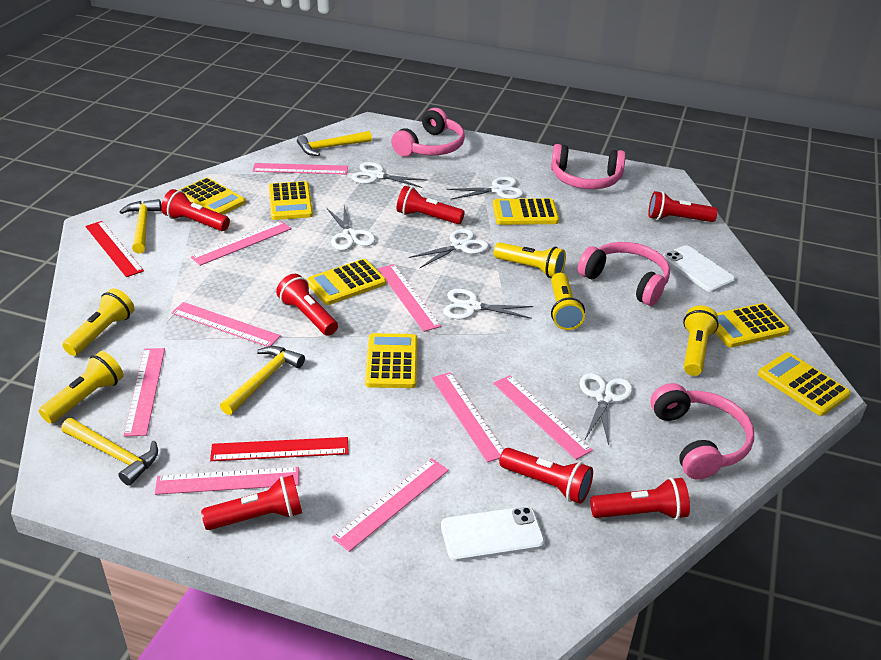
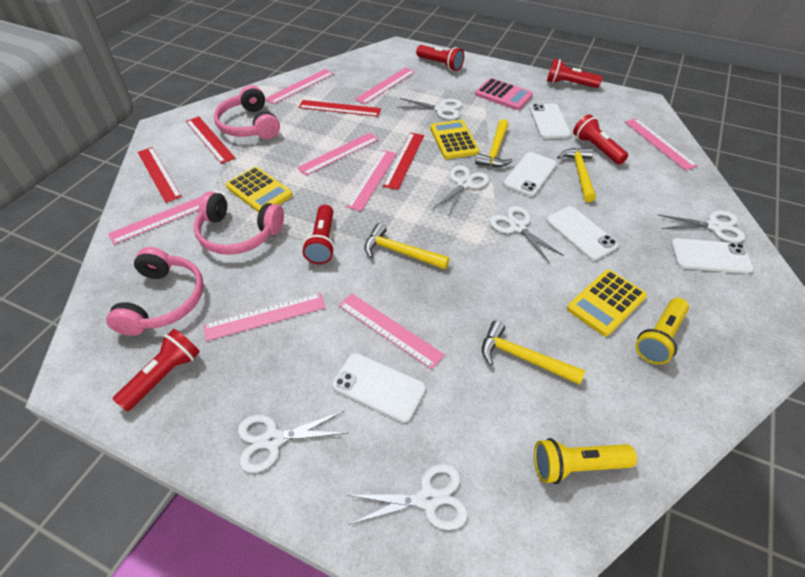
pink calculator: none = 0 -> [475,78,533,110] = 1
pink headphones: [391,108,465,157] [551,144,626,189] [578,242,670,306] [650,383,754,480] = 4 -> [106,247,204,336] [194,192,284,255] [214,85,280,139] = 3
pink ruler: [123,348,165,436] [155,467,299,495] [171,302,281,347] [191,221,291,266] [252,163,348,175] [332,458,449,552] [378,264,441,332] [432,372,504,462] [493,375,593,460] = 9 -> [108,196,202,245] [204,293,326,341] [265,69,334,104] [297,133,379,176] [339,293,445,369] [346,150,397,211] [355,67,415,104] [625,118,698,171] = 8
red flashlight: [161,189,230,231] [201,475,302,530] [276,274,338,336] [397,186,465,224] [499,448,593,504] [590,477,690,520] [648,191,718,222] = 7 -> [113,329,200,411] [302,205,335,264] [416,45,464,71] [547,59,602,88] [573,114,628,165] = 5
red ruler: [85,221,144,277] [210,437,349,461] = 2 -> [138,147,182,203] [186,116,235,164] [298,100,381,117] [383,133,424,190] = 4
white phone: [441,506,545,562] [662,245,735,292] = 2 -> [332,353,426,423] [503,152,557,196] [530,104,571,139] [546,206,618,260] [671,238,753,274] = 5
yellow calculator: [178,178,246,215] [269,181,313,220] [306,259,386,305] [365,333,417,388] [493,198,559,225] [714,303,790,348] [758,352,851,416] = 7 -> [226,167,293,212] [430,120,479,159] [567,270,647,336] = 3
yellow flashlight: [38,351,124,424] [62,288,134,356] [494,242,566,278] [551,273,585,330] [683,306,719,376] = 5 -> [534,438,637,484] [635,298,689,365] = 2

